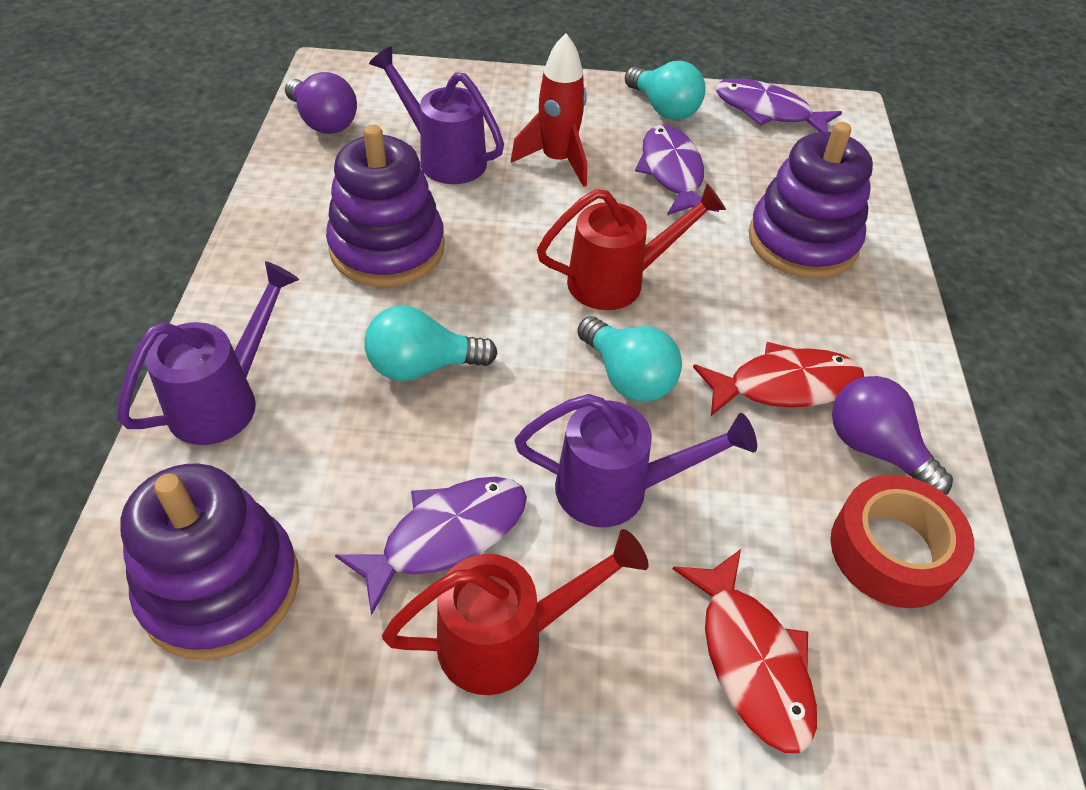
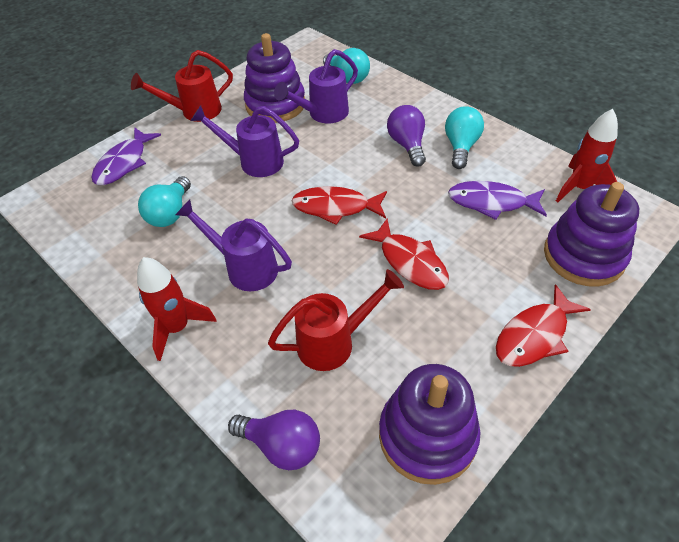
purple fish: [335,477,527,615] [635,125,719,215] [715,78,842,132] = 3 -> [91,127,161,185] [448,181,547,220] = 2
red fish: [673,549,817,753] [693,342,864,416] = 2 -> [291,186,387,225] [359,219,449,290] [496,284,591,367] = 3
red rocket: [511,33,587,187] = 1 -> [137,257,217,361] [556,109,618,202] = 2
red tape: [830,475,974,608] = 1 -> none = 0

